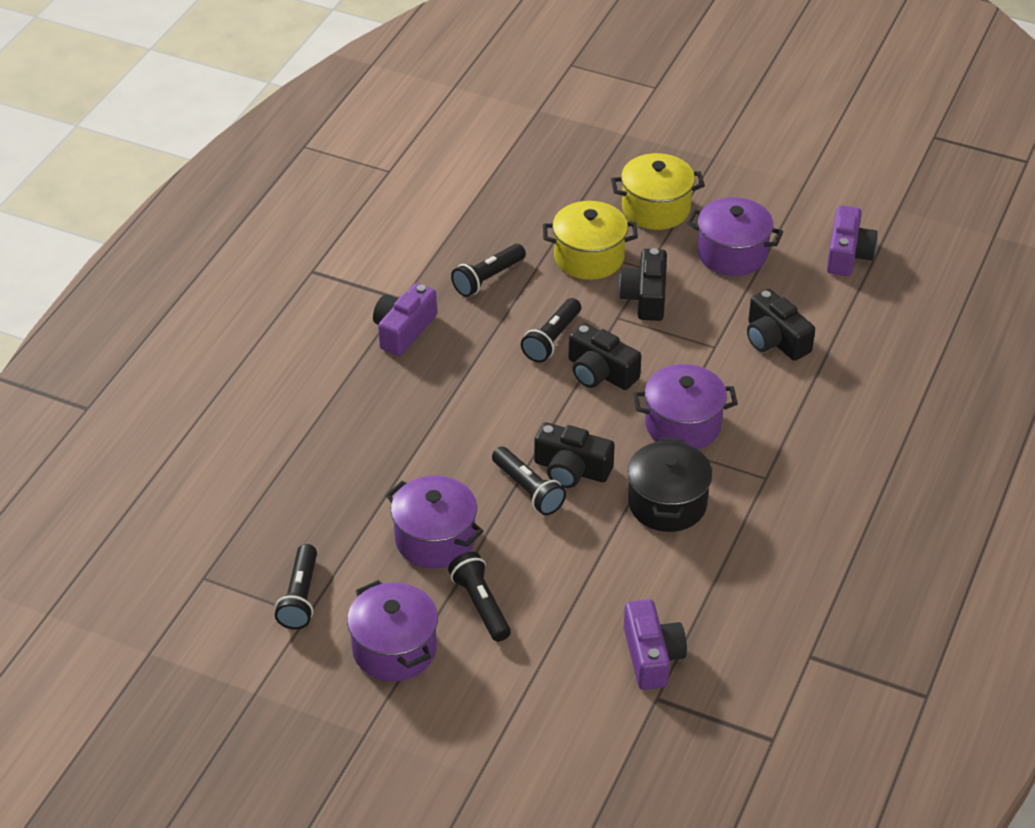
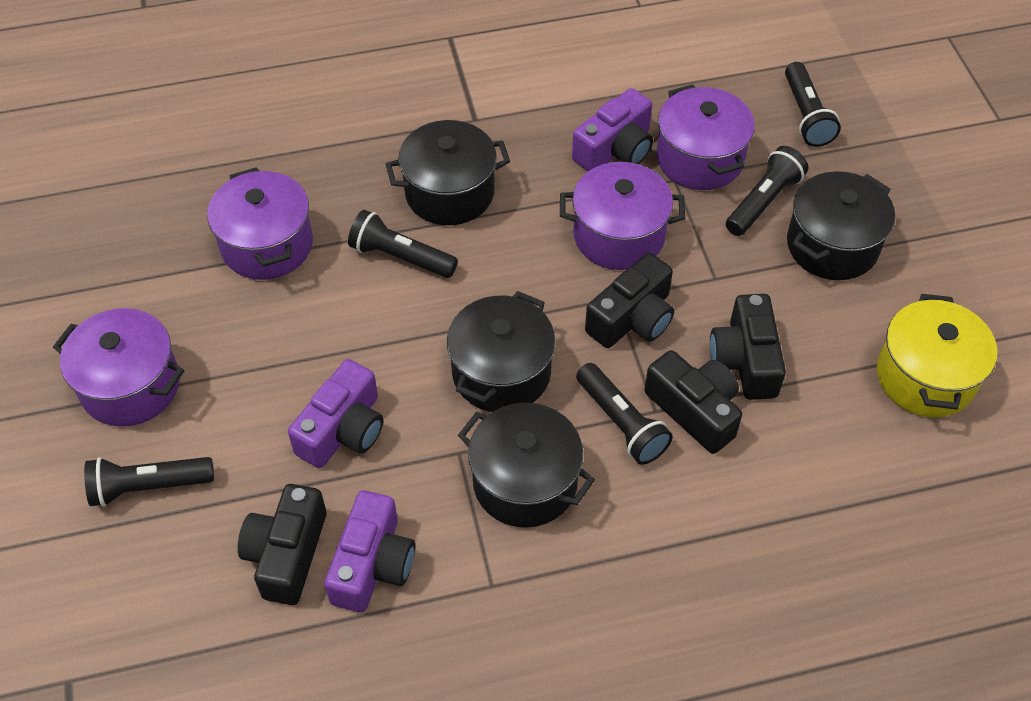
black pot: [627,438,713,532] = 1 -> [386,120,510,225] [447,291,555,412] [458,403,595,528] [787,171,895,280] = 4
yellow pot: [543,201,638,280] [611,153,705,230] = 2 -> [877,294,997,417] = 1

